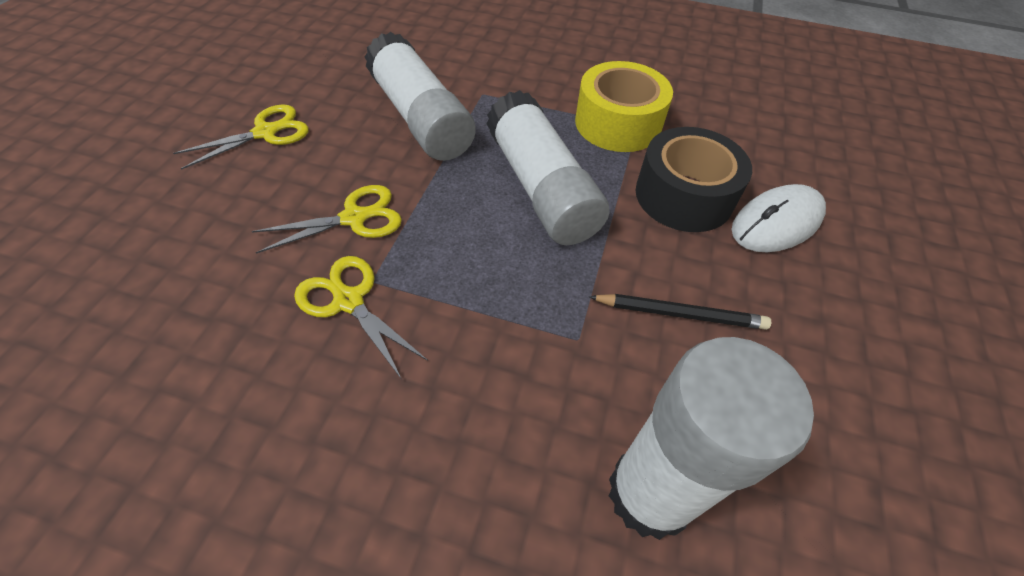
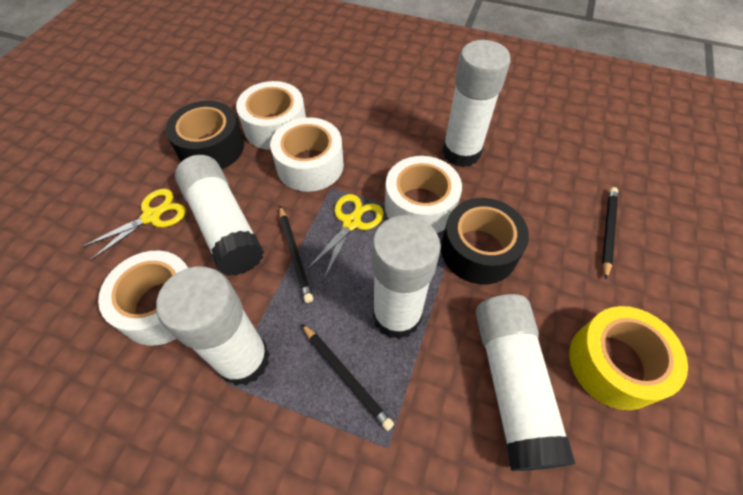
black pencil: [588,294,771,330] = 1 -> [279,206,313,303] [301,323,394,431] [602,187,618,279] = 3
black tape: [636,127,752,232] = 1 -> [166,101,244,169] [441,198,529,284] = 2
white glue stick: [364,32,476,161] [487,90,610,245] [609,337,814,540] = 3 -> [156,266,270,386] [175,155,264,276] [372,215,441,339] [442,40,511,167] [476,294,576,471] = 5
white mouse: [731,184,826,252] = 1 -> none = 0
white tape: none = 0 -> [98,251,188,346] [236,81,306,150] [270,117,344,192] [385,156,462,233] = 4
yellow scissors: [173,105,309,170] [252,185,402,254] [294,256,428,380] = 3 -> [82,189,186,261] [307,194,384,279] = 2

